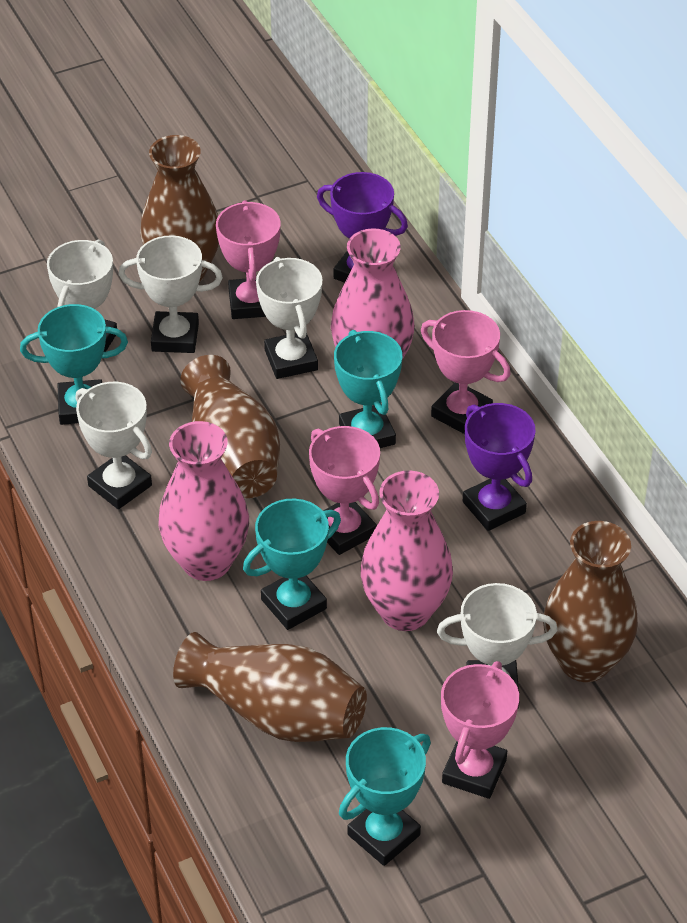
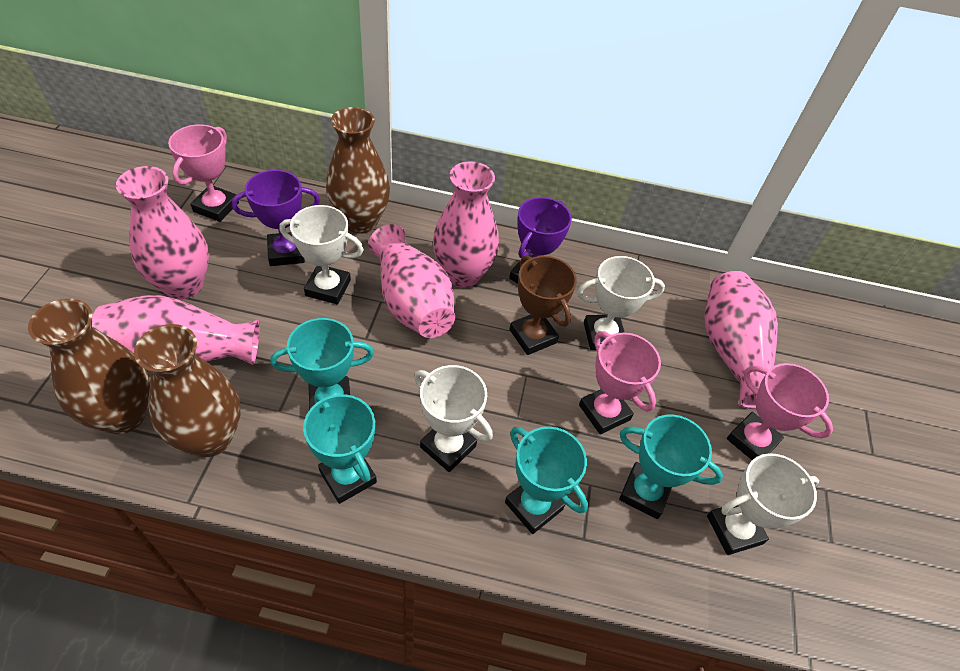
brown trophy: none = 0 -> [509,255,577,355] = 1
brown vase: [140,135,219,282] [173,632,367,742] [180,355,280,498] [543,521,638,682] = 4 -> [28,299,150,434] [134,324,240,457] [326,107,390,234] = 3
pink trophy: [216,200,281,319] [309,426,380,555] [421,310,511,434] [441,661,519,799] = 4 -> [168,124,239,222] [579,331,661,434] [727,363,833,460] = 3
pink vase: [159,421,249,581] [331,228,415,360] [360,471,453,631] = 3 -> [92,295,260,365] [116,166,209,300] [368,224,455,338] [433,161,499,288] [704,271,778,409] = 5
white trophy: [47,240,117,352] [75,382,152,509] [119,235,223,353] [256,257,322,379] [437,583,558,709] = 5 -> [279,205,364,305] [414,365,493,472] [577,256,665,350] [707,453,819,555] = 4

